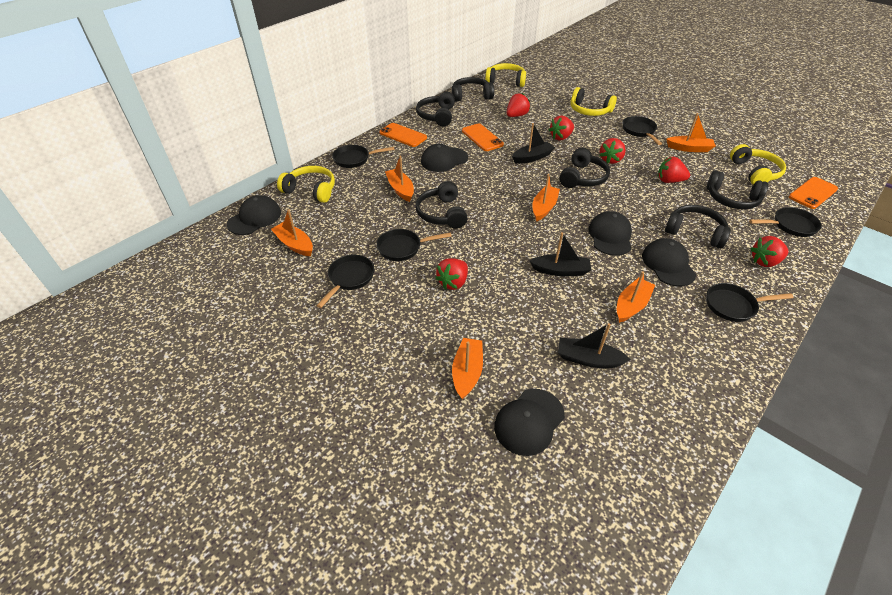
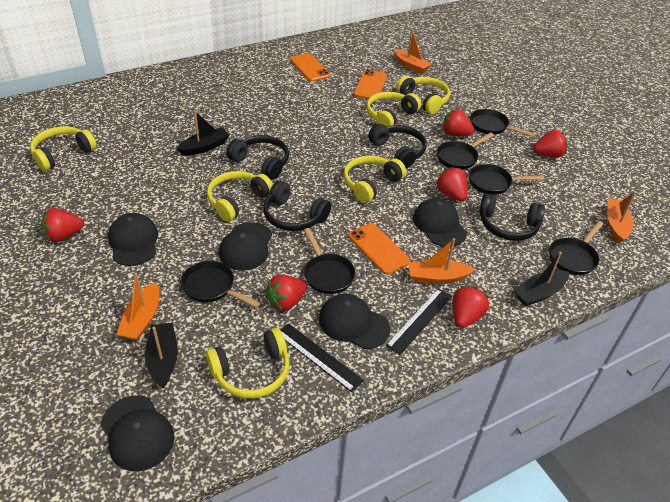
black headphones: [415,181,468,229] [416,92,455,127] [452,77,494,102] [559,148,610,188] [665,205,731,249] [707,170,768,209] = 6 -> [227,135,289,180] [263,181,331,231] [368,124,427,168] [479,193,545,241] = 4
black ruler: none = 0 -> [281,323,364,392] [385,288,452,355] = 2
orange boat: [271,209,313,256] [385,156,414,202] [452,338,483,399] [533,174,560,221] [617,271,655,323] [666,113,716,152] = 6 -> [116,273,159,341] [394,29,432,74] [408,238,475,284] [607,191,636,243] = 4
yellow headphones: [277,166,335,203] [485,63,526,87] [570,87,617,116] [730,144,786,185] = 4 -> [30,126,97,171] [206,328,289,398] [207,171,273,222] [343,156,406,203] [366,92,421,127] [396,76,450,114] = 6

